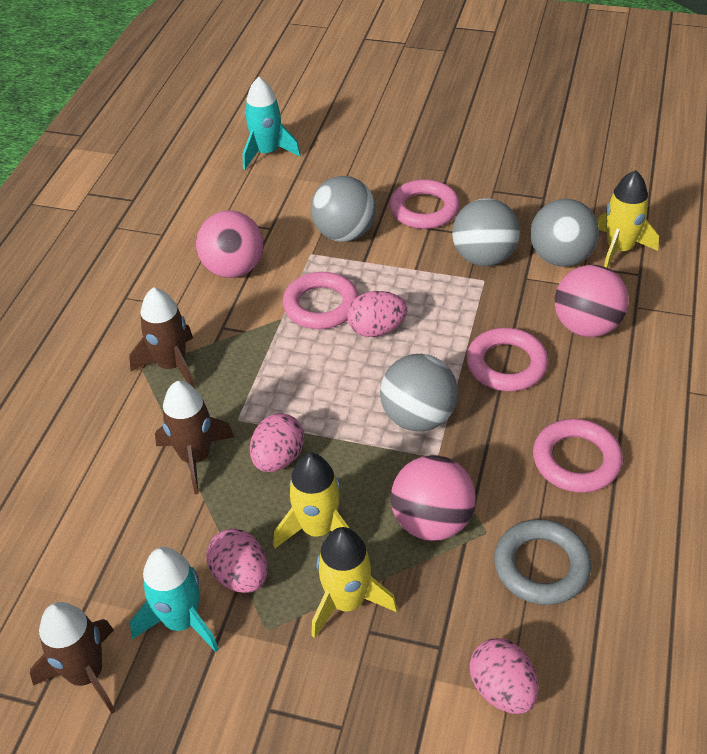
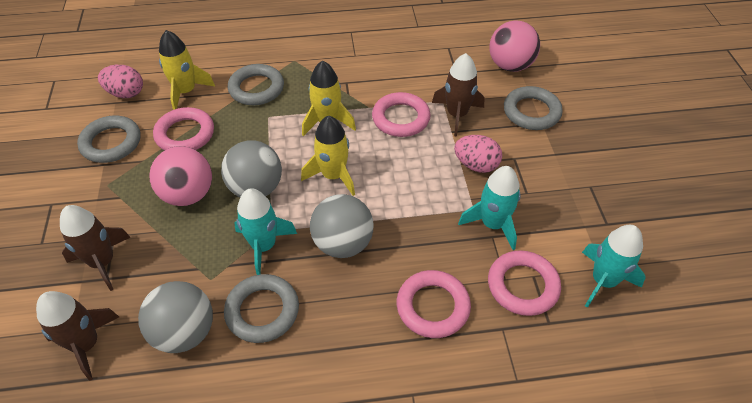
grey ball: [311,176,376,242] [380,354,458,431] [452,198,520,266] [530,199,599,267] = 4 -> [138,281,213,353] [221,140,282,197] [310,194,373,258] = 3
grey ring: [494,519,591,605] = 1 -> [77,116,140,163] [224,274,299,343] [228,64,284,105] [504,86,563,130] = 4
pink ball: [196,211,264,278] [391,455,476,541] [555,265,629,337] = 3 -> [149,146,212,206] [489,20,540,72] = 2
pink egg: [206,529,268,593] [250,413,304,472] [347,291,407,337] [470,638,539,714] = 4 -> [98,65,143,98] [454,135,502,173] = 2
turquoise rocket: [130,547,219,652] [243,77,301,170] = 2 -> [234,188,297,275] [458,166,521,250] [582,225,646,308] = 3

